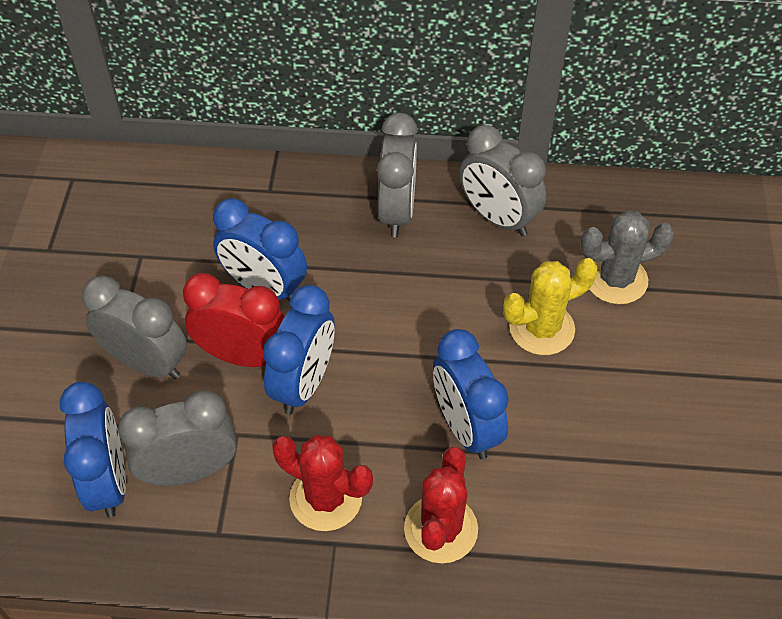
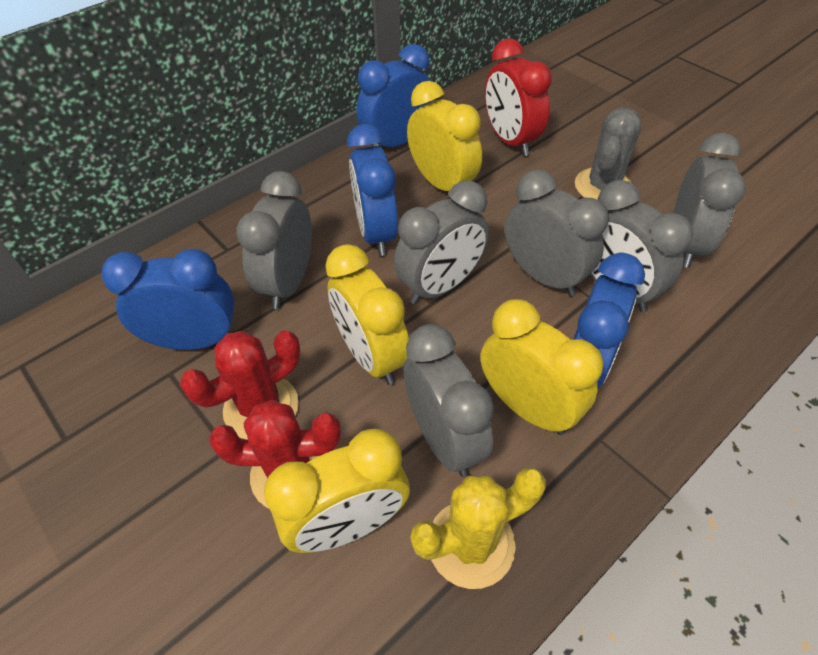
grey clock: [82,276,187,379] [118,390,237,486] [377,113,418,237] [460,125,546,236] = 4 -> [236,171,312,309] [394,180,489,304] [404,324,494,476] [505,169,609,296] [590,180,693,312] [674,133,746,268] = 6
yellow clock: none = 0 -> [264,429,410,553] [325,244,409,385] [407,81,482,191] [480,299,604,435] = 4

